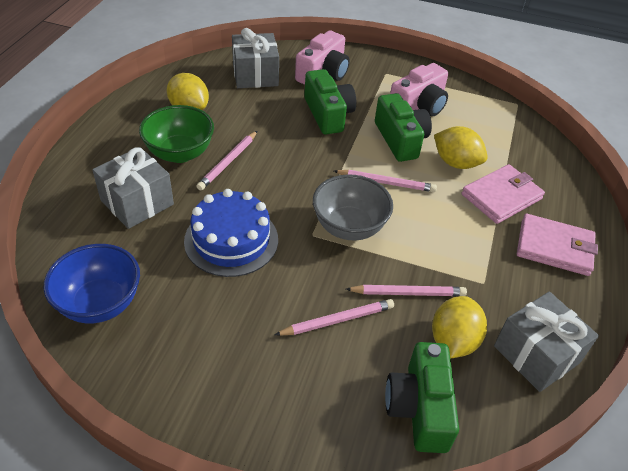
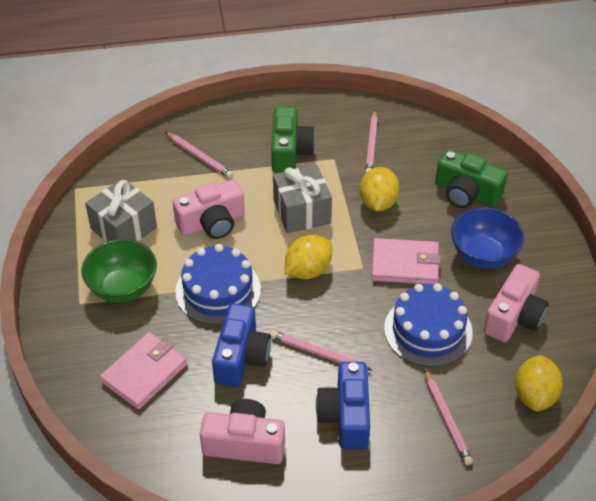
blue cake: [184,189,278,277] = 1 -> [175,244,261,325] [384,283,473,367] = 2
blue camera: none = 0 -> [212,303,271,387] [316,362,370,449] = 2
green camera: [304,69,356,134] [375,93,432,162] [385,342,459,453] = 3 -> [271,107,315,173] [435,149,507,208] = 2
grey bowl: [313,174,393,240] = 1 -> none = 0
grey gift: [92,147,174,229] [232,28,279,88] [494,292,599,392] = 3 -> [85,178,157,242] [273,165,332,233] = 2
pink camera: [295,30,350,85] [390,63,448,116] = 2 -> [172,179,245,239] [200,399,285,464] [483,264,549,342] = 3

